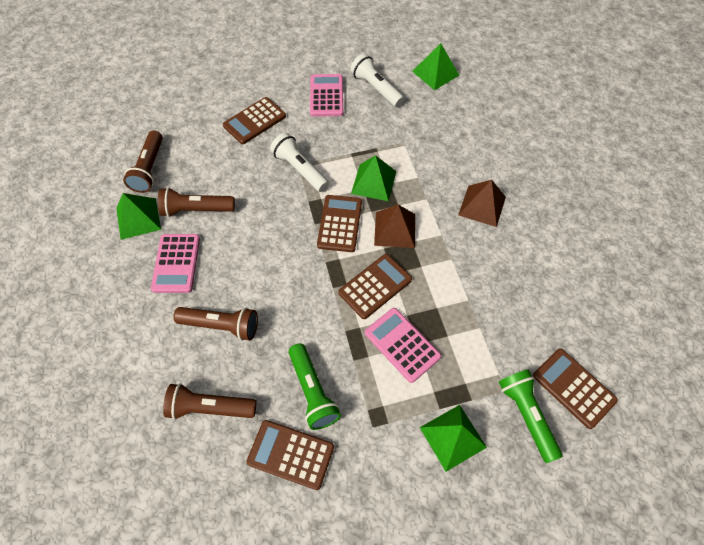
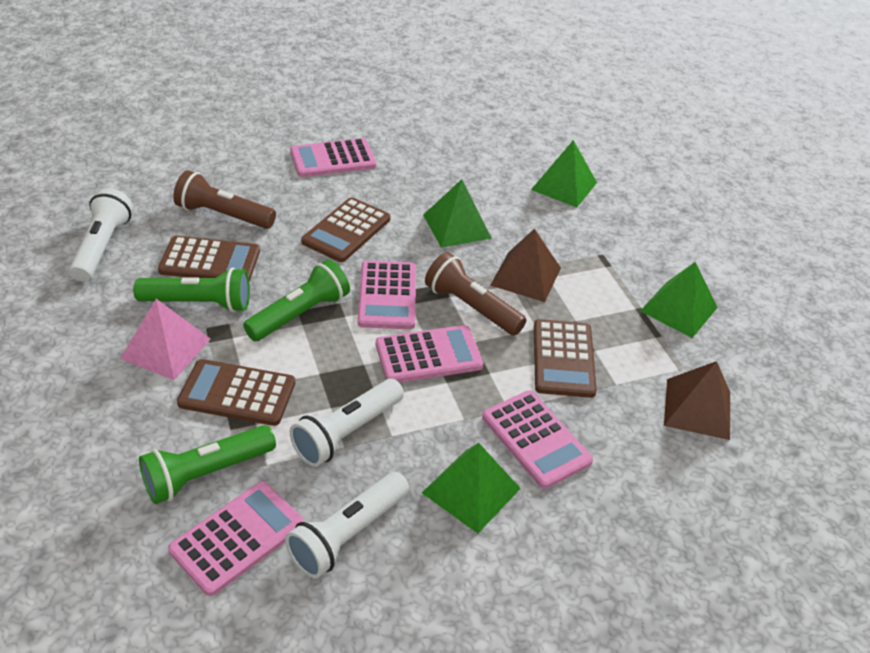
brown calculator: [223,97,286,144] [246,420,334,490] [317,195,362,252] [338,254,412,319] [533,348,618,429] = 5 -> [158,236,260,281] [177,359,295,426] [301,197,390,262] [534,319,597,398] = 4
brown flashlight: [123,130,163,193] [158,187,235,217] [163,383,257,420] [173,307,258,341] = 4 -> [173,170,276,229] [425,252,526,336] = 2
green flashlight: [289,343,341,430] [499,369,562,463] = 2 -> [133,267,250,312] [139,425,276,504] [243,259,350,341] = 3
pink calculator: [151,234,200,293] [310,74,343,117] [365,308,441,383] = 3 -> [168,481,304,596] [290,138,376,177] [358,261,416,329] [376,325,483,383] [482,391,593,489] = 5
pink pyramid: none = 0 -> [120,299,211,380] = 1
white flashlight: [270,133,329,192] [350,54,404,107] = 2 -> [69,188,133,282] [285,472,409,579] [290,379,404,467] = 3

